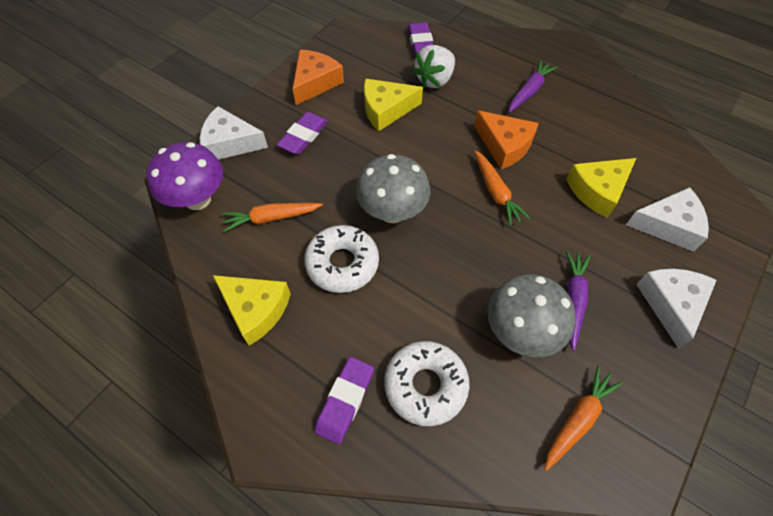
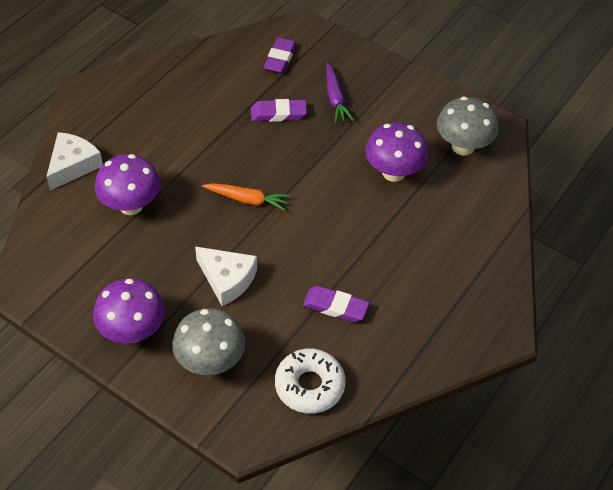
orange carrot: [222,203,323,232] [474,150,530,226] [545,366,622,471] = 3 -> [202,183,290,211] = 1
orange cheese: [293,50,344,105] [474,110,539,169] = 2 -> none = 0
purple carrot: [509,60,558,113] [566,251,591,351] = 2 -> [326,63,354,123] = 1
purple mushroom: [146,142,223,210] = 1 -> [93,278,165,343] [95,154,161,215] [365,122,428,182] = 3
white cheese: [200,106,268,160] [626,187,709,252] [636,269,716,349] = 3 -> [46,132,103,190] [195,247,257,306] = 2
white donut: [304,225,379,293] [384,341,470,426] = 2 -> [275,348,346,414] = 1
white strawberry: [412,45,455,88] = 1 -> none = 0
yellow cheese: [213,275,291,346] [364,79,423,131] [566,158,636,218] = 3 -> none = 0

